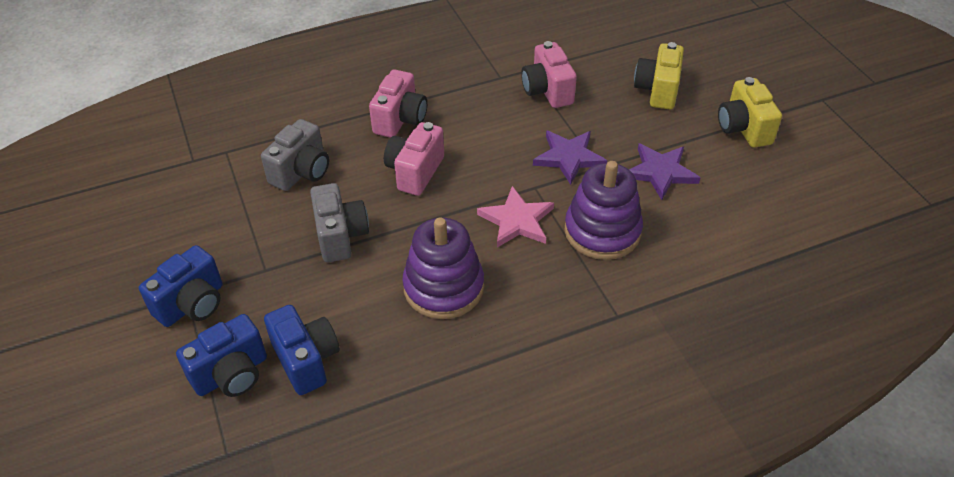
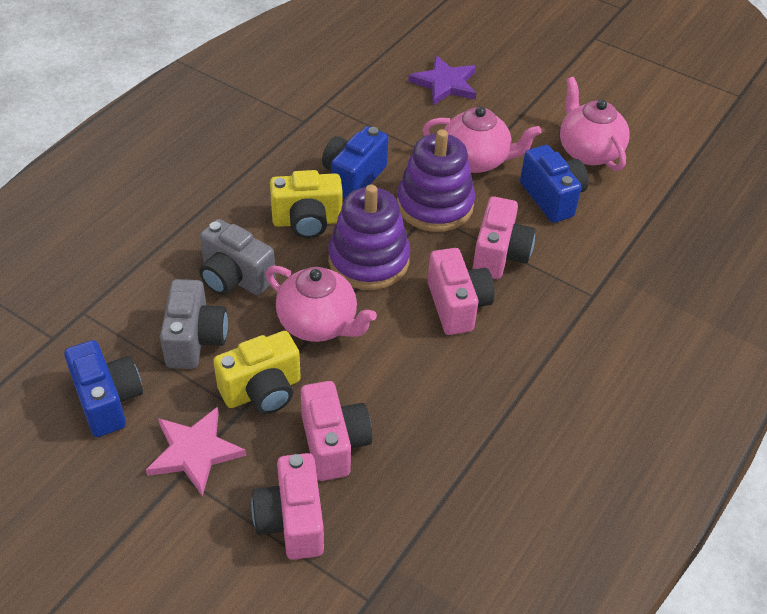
pink camera: [369,70,427,138] [384,122,444,196] [521,41,577,108] = 3 -> [251,453,324,560] [301,381,372,481] [428,248,495,335] [472,197,535,279] = 4
pink teapot: none = 0 -> [266,265,377,342] [423,106,542,173] [560,77,630,171] = 3
purple star: [533,131,607,185] [629,143,700,200] = 2 -> [408,55,476,106] = 1

